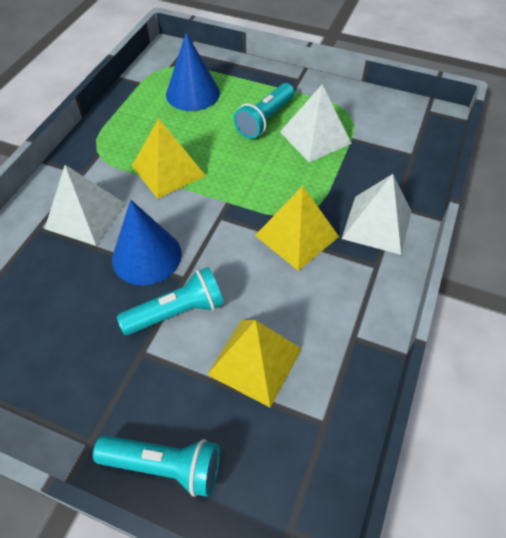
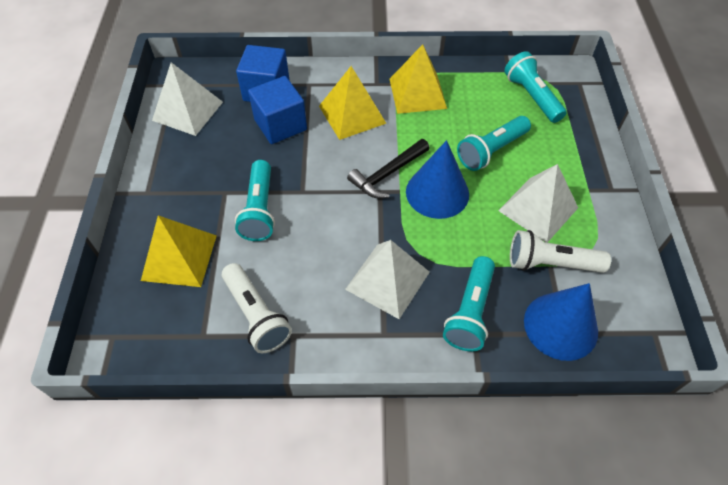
black hammer: none = 0 -> [347,139,430,198] = 1
blue cube: none = 0 -> [236,45,289,102] [248,76,307,144] = 2
turquoise flashlight: [93,435,220,497] [117,267,224,335] [233,83,294,139] = 3 -> [235,160,275,241] [443,256,495,352] [457,116,531,171] [504,51,567,123] = 4
white flashlight: none = 0 -> [222,263,292,353] [510,230,611,273] = 2

